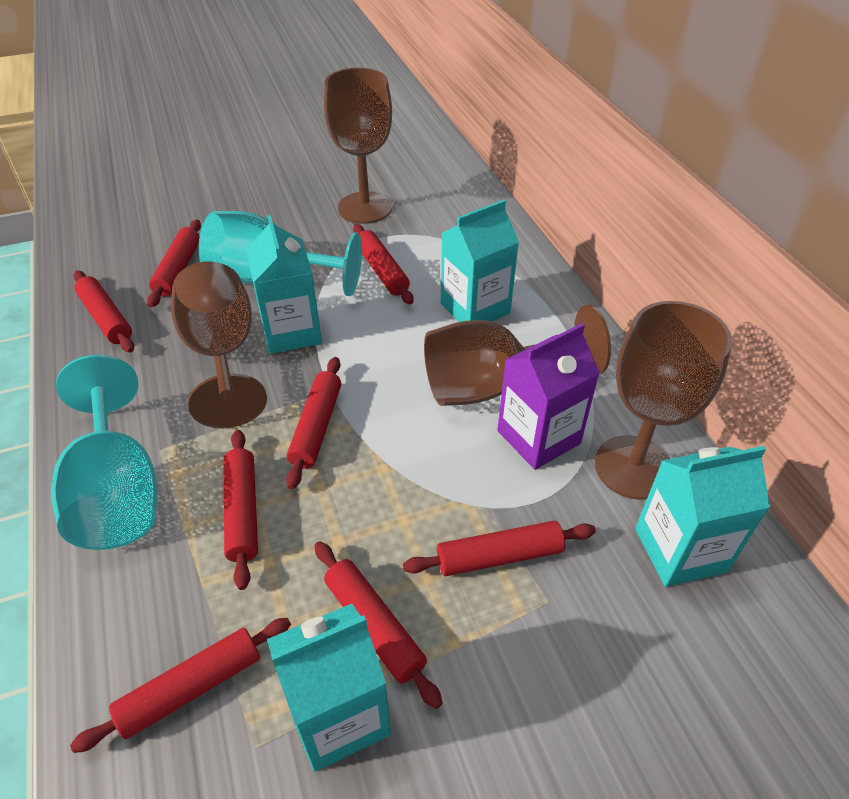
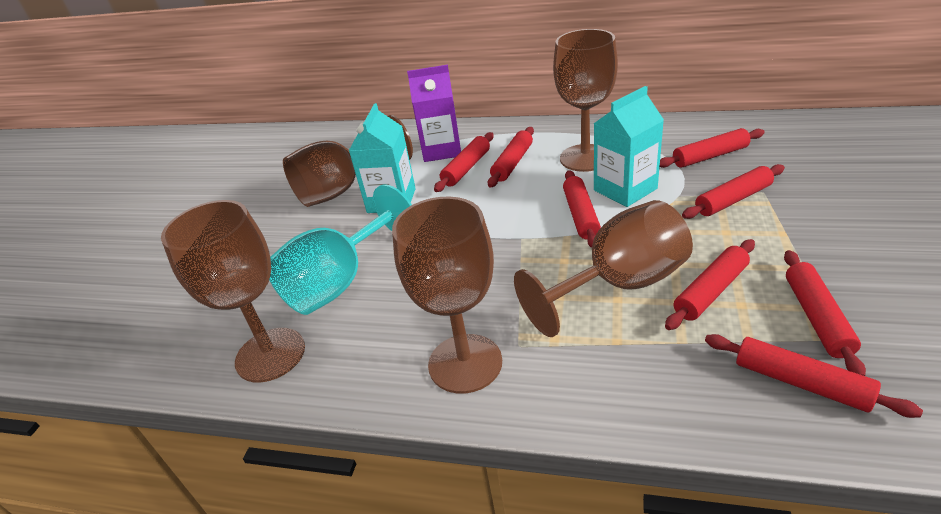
brown goblet: [171,262,267,428] [324,68,392,224] [424,305,611,406] [595,301,732,500] = 4 -> [161,200,305,383] [283,115,413,207] [392,196,502,394] [514,200,693,337] [553,29,618,172] = 5
turquoise carton: [246,215,322,354] [267,604,391,772] [441,200,519,322] [635,446,770,587] = 4 -> [349,103,416,213] [594,86,664,207] = 2
turquoise goblet: [51,355,157,550] [199,211,362,296] = 2 -> [269,184,412,315] = 1

